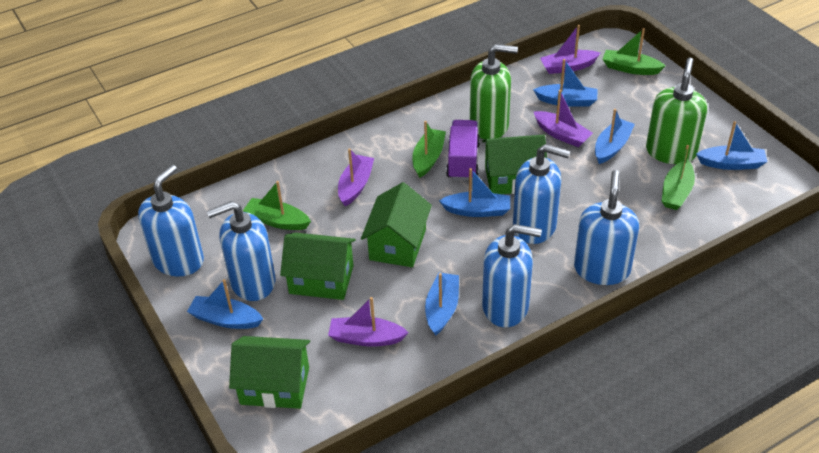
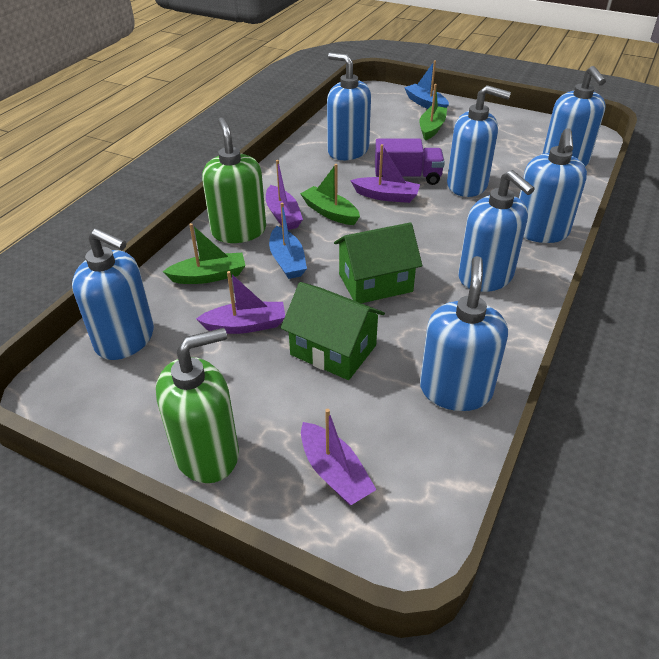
blue boat: [187,279,263,329] [425,273,459,336] [439,168,510,217] [533,59,598,107] [595,109,635,164] [696,121,768,170] = 6 -> [269,202,307,279] [404,60,449,109] = 2
blue soap dispenser: [138,165,204,276] [207,201,275,301] [482,224,542,327] [513,144,570,244] [574,170,639,285] = 5 -> [72,228,154,360] [327,53,371,160] [420,256,508,411] [447,85,511,197] [458,170,535,292] [519,128,587,243] [542,66,606,167] = 7
green boat: [243,181,311,230] [412,121,446,178] [602,28,665,75] [662,145,695,210] = 4 -> [163,223,246,284] [300,164,360,225] [419,84,447,141] = 3
green house: [229,336,310,409] [280,233,356,300] [361,182,432,267] [482,135,547,194] = 4 -> [281,282,385,380] [334,222,422,303] = 2

